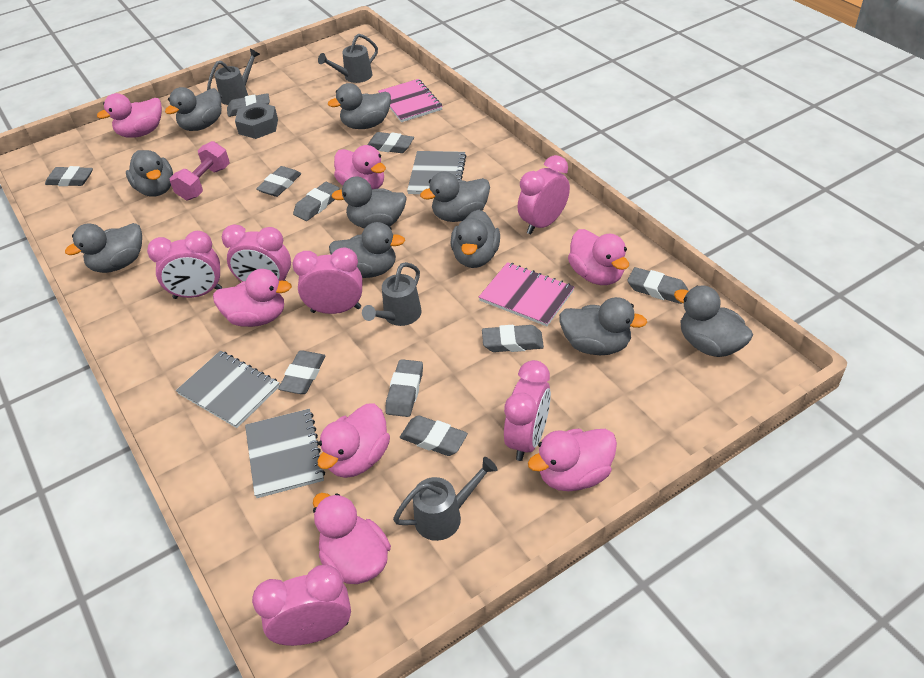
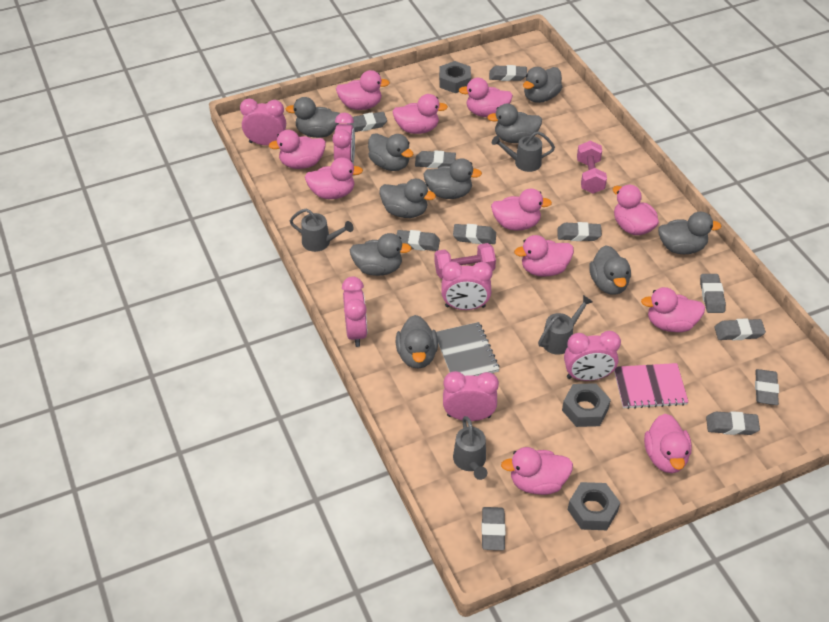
grey eraser: [45,166,93,186] [227,93,270,117] [256,166,301,197] [278,350,326,394] [293,182,339,221] [368,132,414,153] [385,359,423,417] [400,415,468,456] [482,325,544,352] [627,267,688,304] = 10 -> [348,112,387,132] [397,230,440,251] [415,151,456,168] [453,224,496,244] [481,507,506,550] [489,65,527,81] [557,222,602,241] [700,274,726,313] [706,411,760,435] [714,318,766,340] [755,369,779,405] = 11
grey notebook: [176,351,280,428] [245,409,325,498] [407,151,466,194] = 3 -> [436,322,500,376] = 1
grey nut: [235,102,278,139] = 1 -> [439,61,471,93] [562,383,611,427] [568,482,620,530] = 3
pink duck: [97,93,162,138] [213,269,292,327] [313,493,391,584] [318,403,390,478] [334,145,386,189] [528,429,617,491] [568,229,629,285] = 7 -> [269,130,326,169] [305,157,363,199] [336,70,390,110] [392,94,448,134] [458,78,513,117] [491,188,552,231] [501,447,573,495] [514,235,574,277] [612,185,659,235] [641,287,705,332] [644,414,692,473] = 11
pink dumbbell: [169,141,230,200] = 1 -> [434,243,496,279] [577,141,607,193] = 2
pink notebook: [378,79,442,122] [479,262,574,326] = 2 -> [614,363,688,409] = 1

